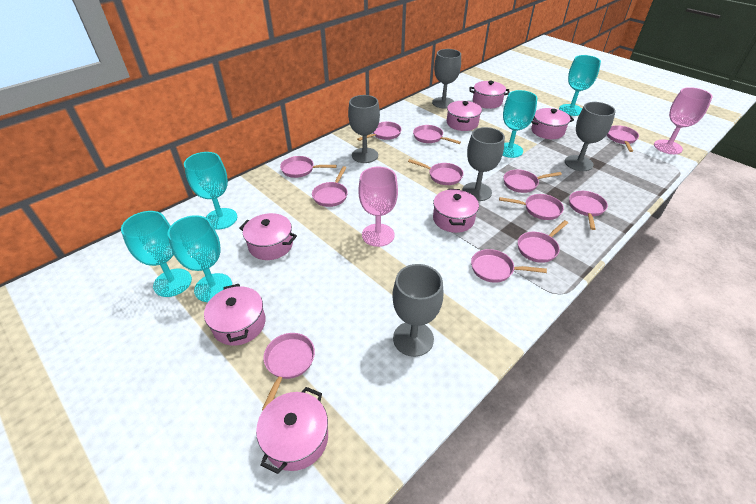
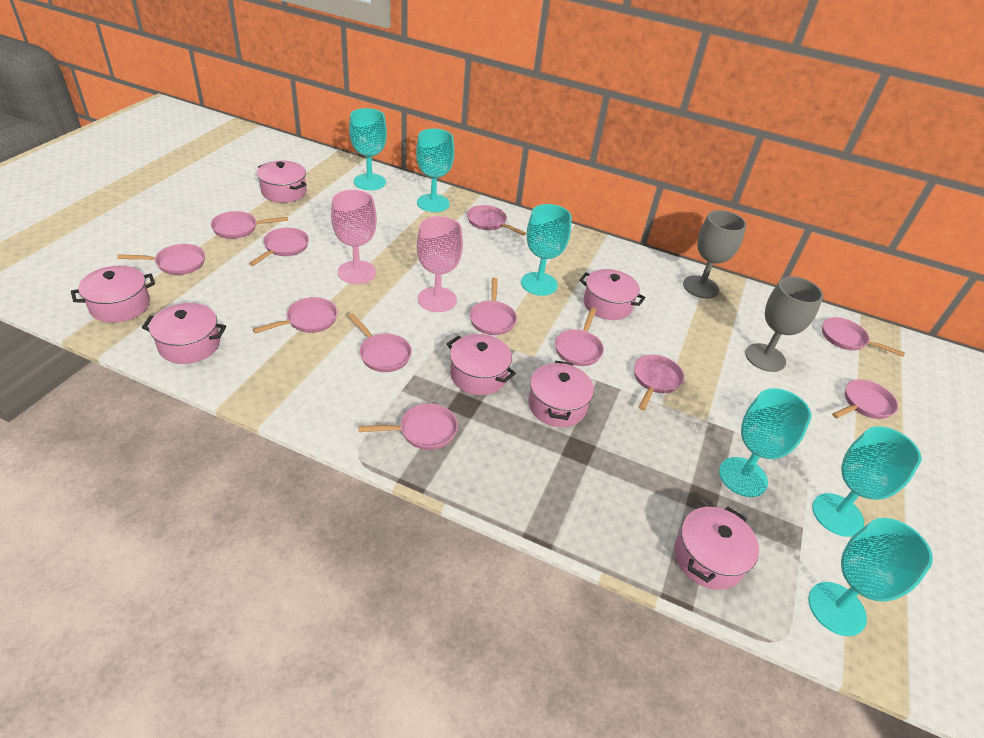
grey goblet: [348,95,380,163] [392,264,443,357] [432,49,461,108] [462,127,505,201] [565,102,616,171] = 5 -> [683,210,746,299] [745,276,823,372] = 2
turquoise goblet: [121,211,192,297] [168,215,232,302] [184,152,237,230] [502,90,537,158] [559,55,601,116] = 5 -> [349,108,387,190] [416,129,454,212] [521,204,572,296] [719,388,811,497] [808,518,933,636] [812,426,922,537] = 6

